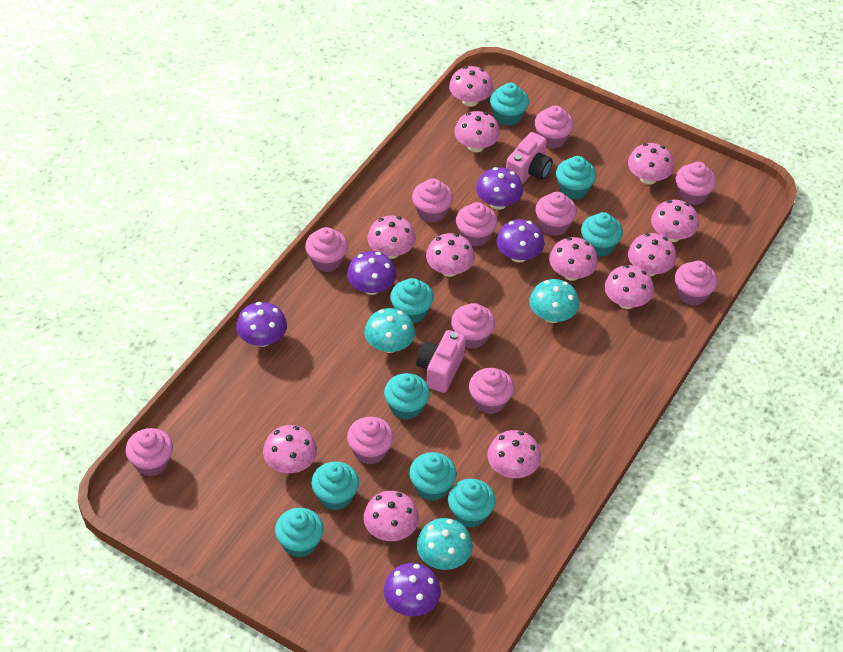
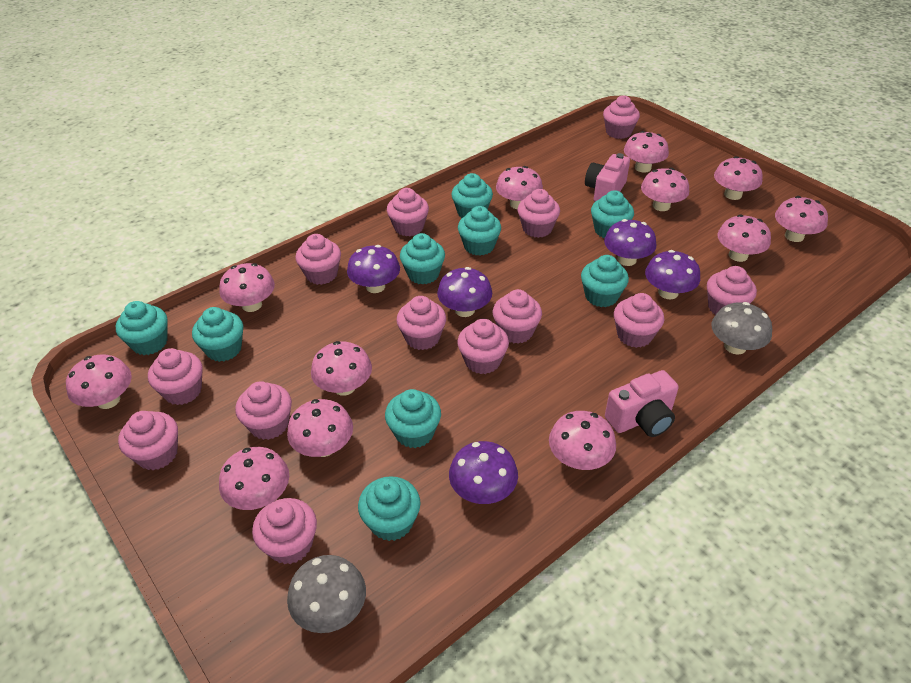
grey mushroom: none = 0 -> [287,555,366,633] [711,302,772,355] = 2
pink cupcake: [126,428,173,476] [305,227,348,272] [347,417,394,464] [412,178,453,223] [451,303,495,349] [456,202,497,247] [469,368,514,414] [535,105,574,149] [535,192,577,236] [675,261,718,306] [676,162,716,205] = 11 -> [118,411,178,470] [148,348,203,405] [235,381,292,440] [252,498,317,564] [295,234,341,285] [387,188,429,236] [396,296,446,350] [457,319,509,374] [493,289,542,344] [518,189,560,238] [603,95,640,139] [614,293,664,348] [707,266,757,315] = 13
turquoise mushroom: [364,308,415,353] [417,518,473,570] [530,279,579,323] = 3 -> none = 0

